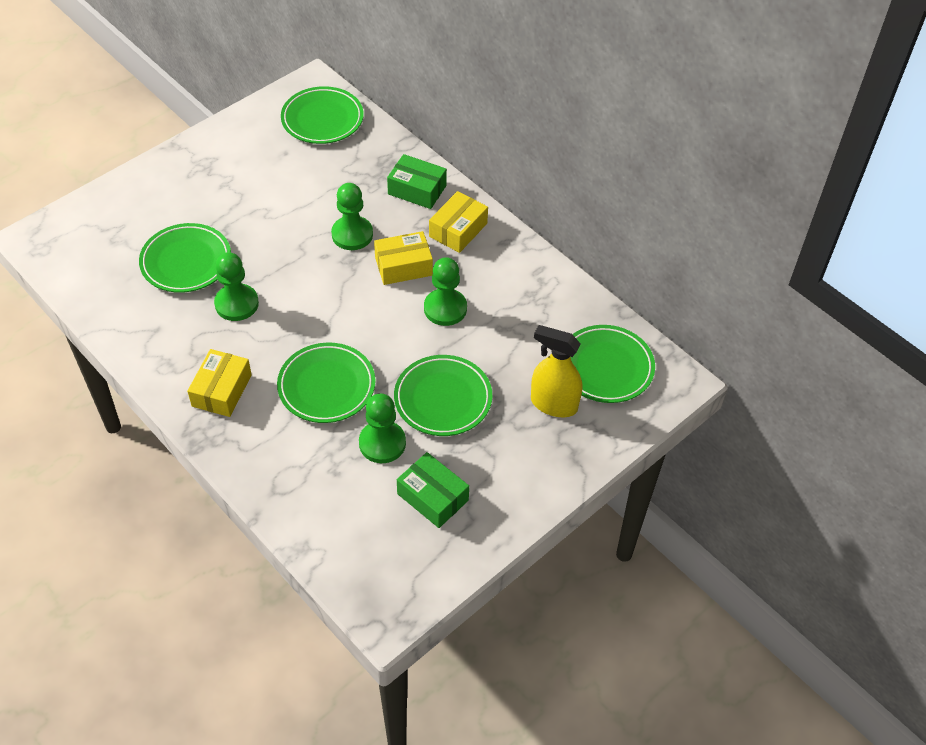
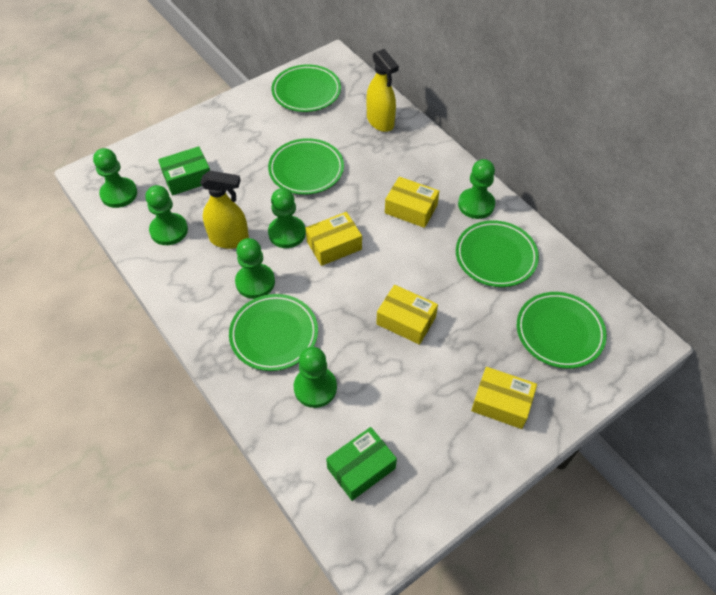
green pawn: [214,252,259,321] [331,183,373,250] [359,393,406,463] [424,257,467,326] = 4 -> [93,148,137,208] [145,185,188,245] [235,238,275,299] [268,188,306,248] [294,347,337,408] [458,159,495,219] = 6
yellow box: [187,349,252,417] [374,231,433,285] [429,191,488,253] = 3 -> [306,212,362,266] [376,285,438,345] [385,177,439,228] [471,367,537,429] = 4
yellow spray bottle: [531,325,582,417] = 1 -> [200,170,249,249] [367,49,399,132] = 2

